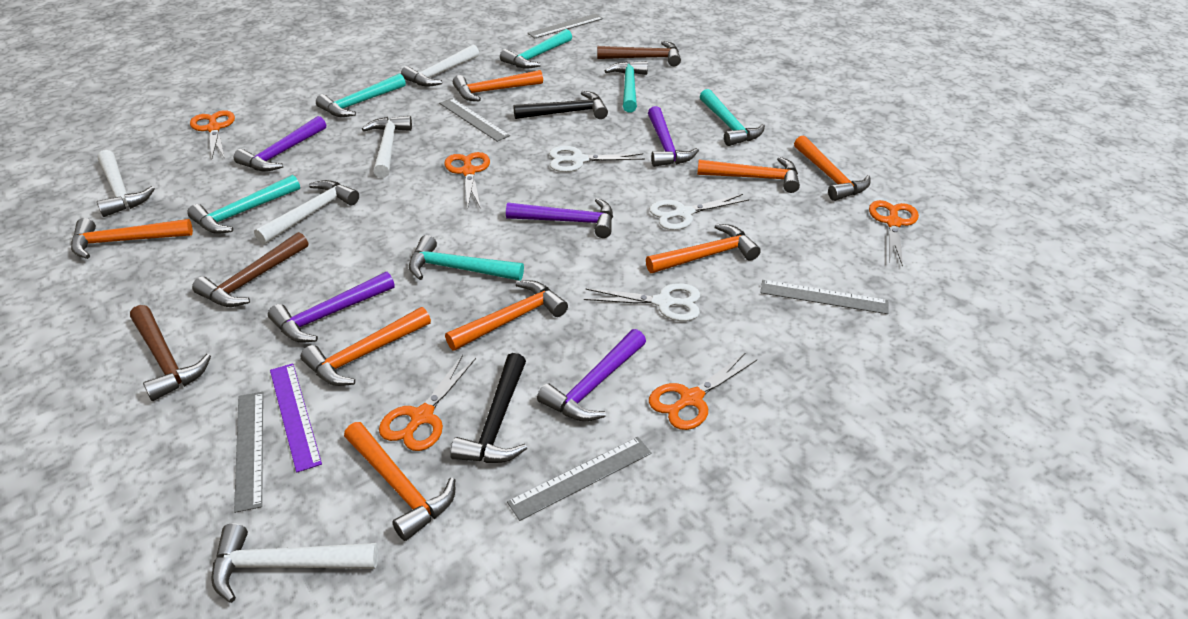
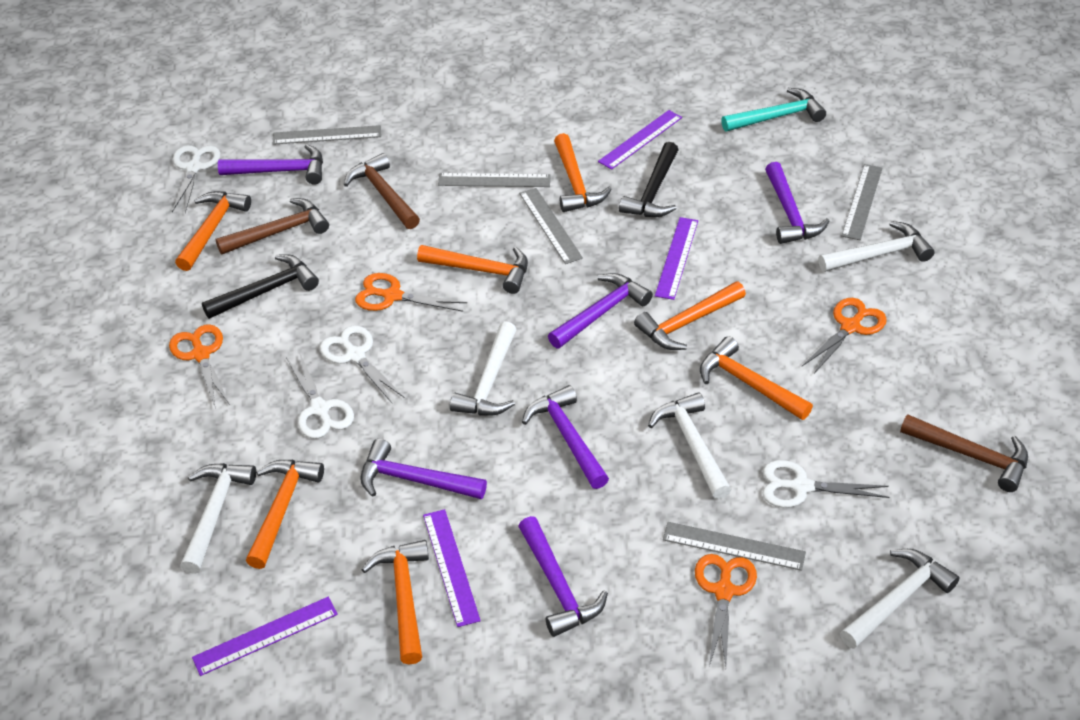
orange hammer: [71,218,193,259] [301,307,431,386] [344,422,455,541] [445,280,568,351] [453,70,543,101] [646,224,761,273] [697,157,800,193] [794,135,870,201] = 8 -> [175,191,251,271] [246,460,324,569] [361,540,429,665] [417,245,528,294] [554,133,612,212] [634,281,746,350] [700,336,813,420] = 7
orange scissors: [190,110,235,159] [379,354,476,451] [444,152,490,209] [649,352,757,430] [869,200,919,267] = 5 -> [169,324,230,406] [355,273,467,312] [695,554,757,667] [802,298,887,374] = 4
purple hammer: [234,116,326,171] [268,272,395,343] [506,198,613,238] [537,329,646,421] [648,106,699,167] = 5 -> [218,144,323,185] [361,439,487,499] [518,516,608,637] [522,385,609,489] [548,273,653,348] [765,162,829,244] = 6
purple ruler: [270,363,322,472] = 1 -> [192,597,338,676] [423,509,481,627] [598,110,682,170] [655,217,698,300] = 4
turquoise hammer: [187,175,300,234] [316,73,406,117] [409,235,524,281] [500,29,572,69] [605,61,648,112] [700,89,765,146] = 6 -> [721,88,826,132] = 1
white scissors: [549,146,645,172] [584,283,700,321] [649,194,749,230] = 3 -> [172,145,220,213] [286,352,354,439] [320,325,405,403] [762,460,889,508] = 4

